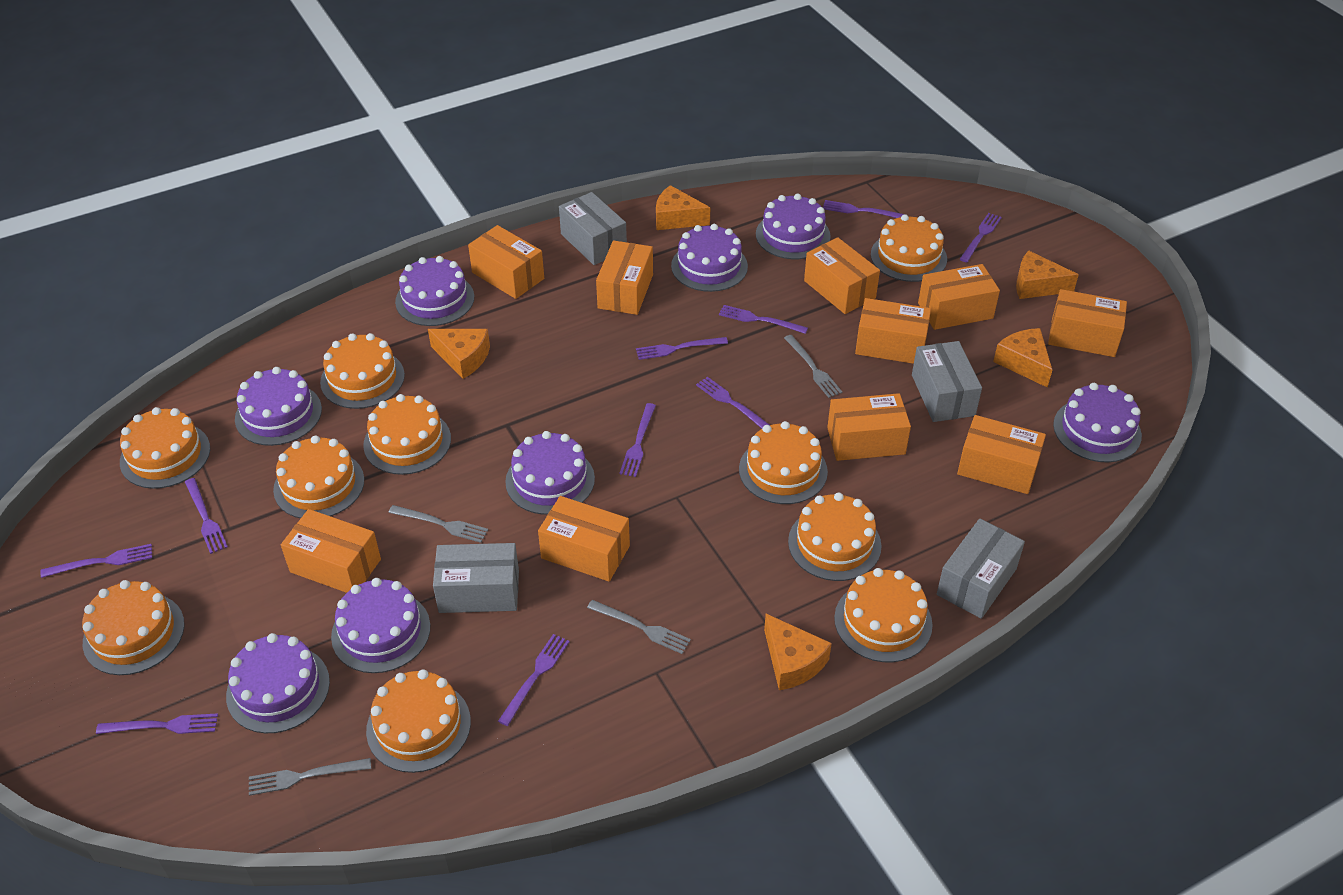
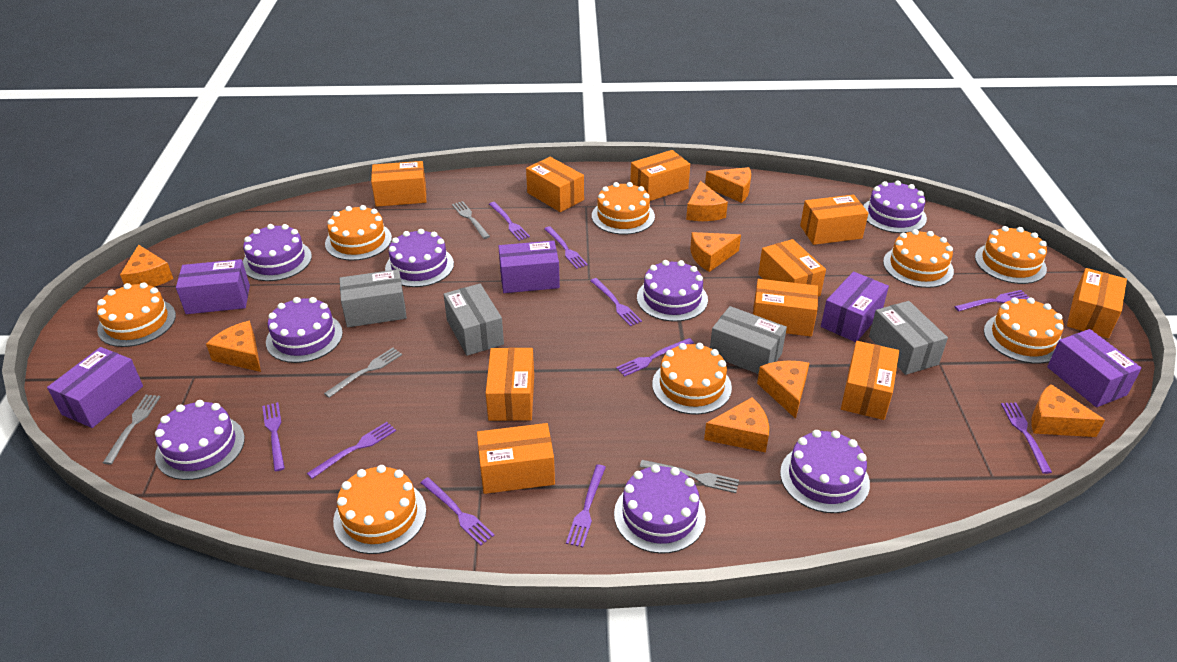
orange cake: [82,580,185,675] [120,407,210,489] [273,435,364,518] [320,333,405,409] [363,394,451,475] [366,669,471,773] [739,421,828,504] [788,492,882,581] [834,568,933,662] [871,214,947,282] = 10 -> [97,282,176,347] [325,205,392,261] [333,465,426,554] [592,182,655,235] [652,343,732,415] [883,229,954,288] [975,226,1047,284] [984,298,1064,364] = 8
orange cheese: [428,329,490,379] [656,185,710,230] [764,614,832,690] [993,328,1052,388] [1016,251,1079,299] = 5 -> [120,245,173,287] [206,321,261,372] [686,181,728,221] [690,232,741,272] [704,397,769,453] [705,167,751,203] [757,361,809,419] [1031,384,1105,437] = 8
purple box: none = 0 -> [47,347,143,428] [176,259,250,314] [498,241,560,293] [821,271,889,342] [1047,329,1142,407] = 5

